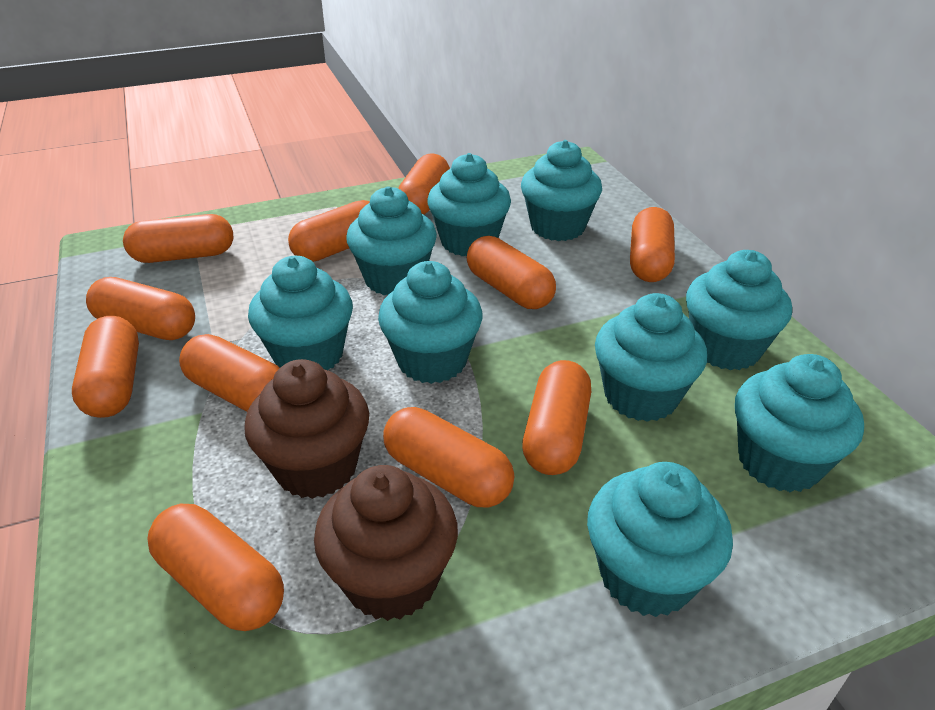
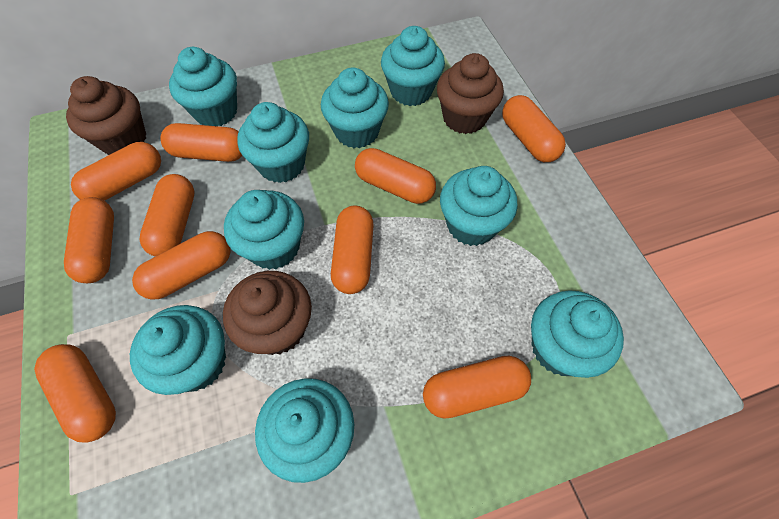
brown cupcake: [244,359,369,499] [314,465,458,621] = 2 -> [66,76,146,155] [223,271,312,355] [437,53,504,134] = 3
orange capsule: [72,316,139,418] [86,277,195,340] [123,214,233,263] [147,504,284,631] [179,334,280,412] [288,200,370,262] [383,407,514,507] [398,154,450,215] [467,236,556,309] [522,360,591,475] [630,207,675,282] = 11 -> [34,344,116,443] [64,197,114,283] [71,142,161,201] [132,231,231,300] [140,174,195,257] [161,123,242,162] [331,205,374,294] [355,148,436,204] [423,356,531,419] [502,95,566,162] = 10

